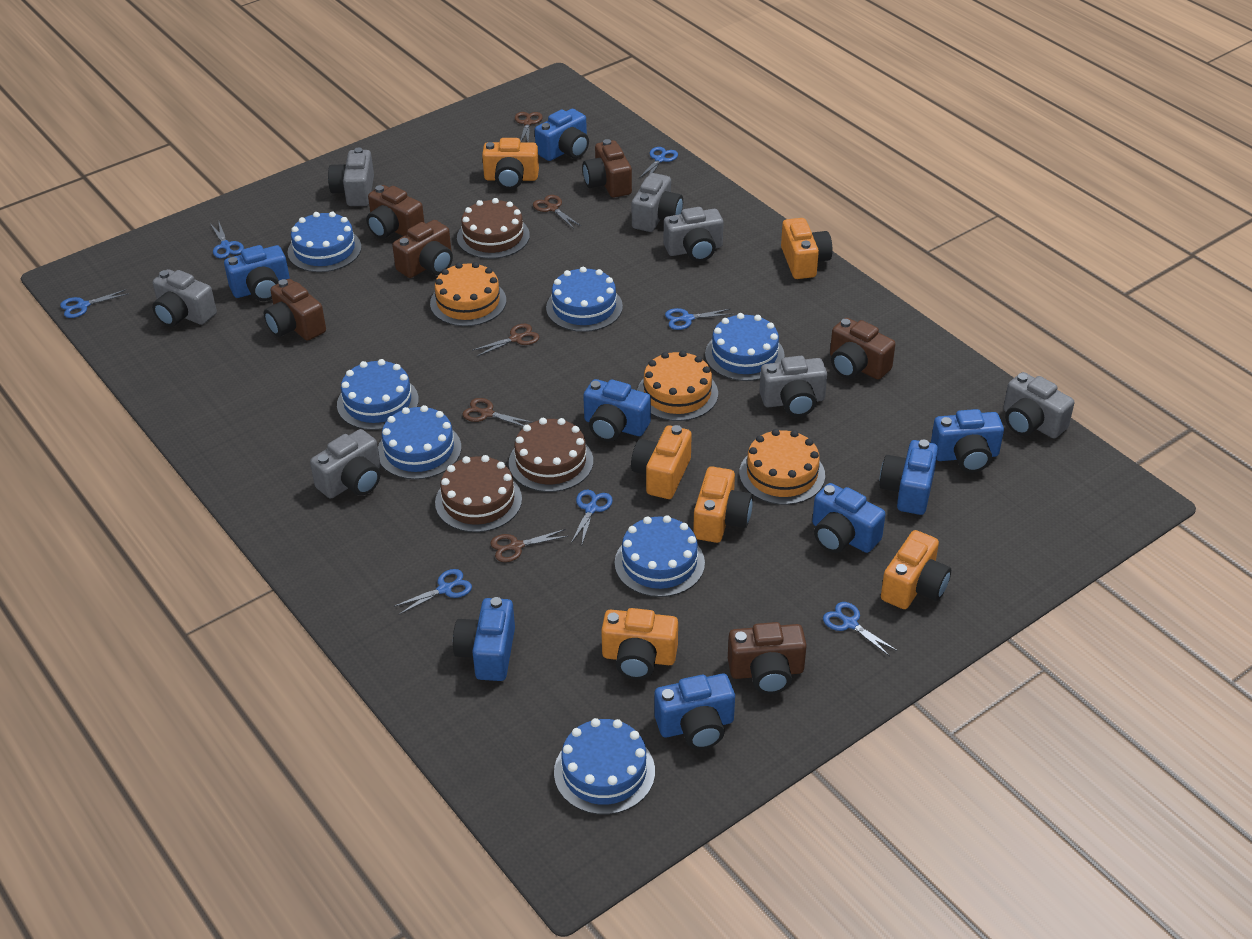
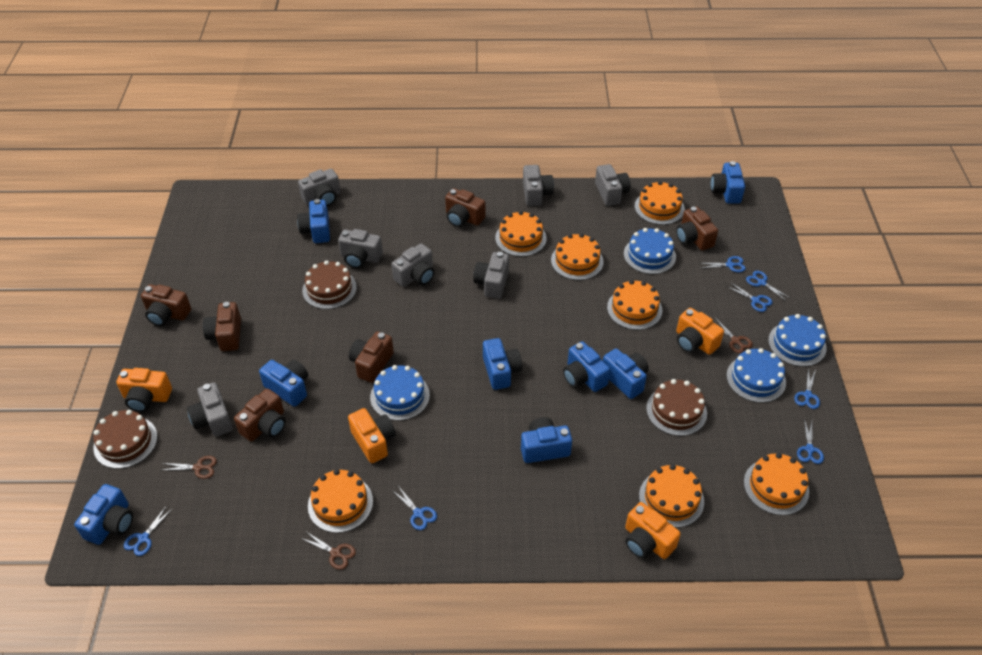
blue cake: [287,211,362,272] [337,359,419,430] [378,405,461,479] [546,267,623,332] [554,718,655,815] [615,515,705,597] [705,313,785,381] = 7 -> [370,365,430,421] [624,228,676,274] [726,348,786,403] [768,314,826,367] = 4
brown scissors: [463,398,533,427] [472,324,539,356] [490,529,568,562] [515,112,543,143] [533,195,581,229] = 5 -> [162,456,217,479] [301,532,356,570] [716,319,753,353] = 3
orange cake: [430,262,506,326] [637,351,718,421] [739,429,825,505] = 3 -> [308,469,373,533] [495,211,547,257] [551,233,604,280] [607,280,662,330] [635,181,685,225] [639,464,704,528] [744,453,809,515] = 7
orange camera: [482,138,539,189] [601,608,678,680] [631,425,692,499] [693,467,753,543] [781,218,833,279] [881,530,951,609] = 6 -> [116,368,172,412] [348,408,396,463] [625,502,681,559] [676,308,724,355] = 4

